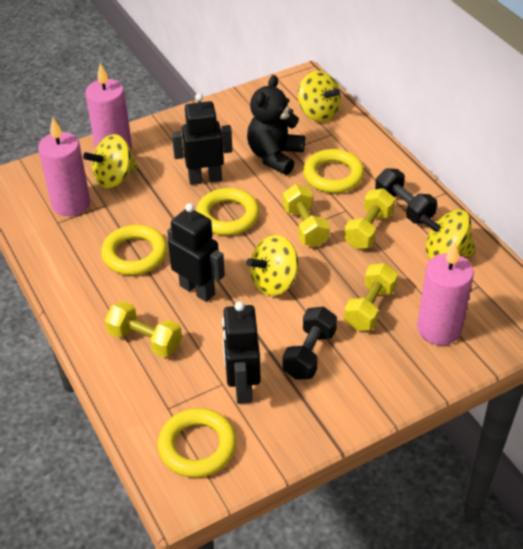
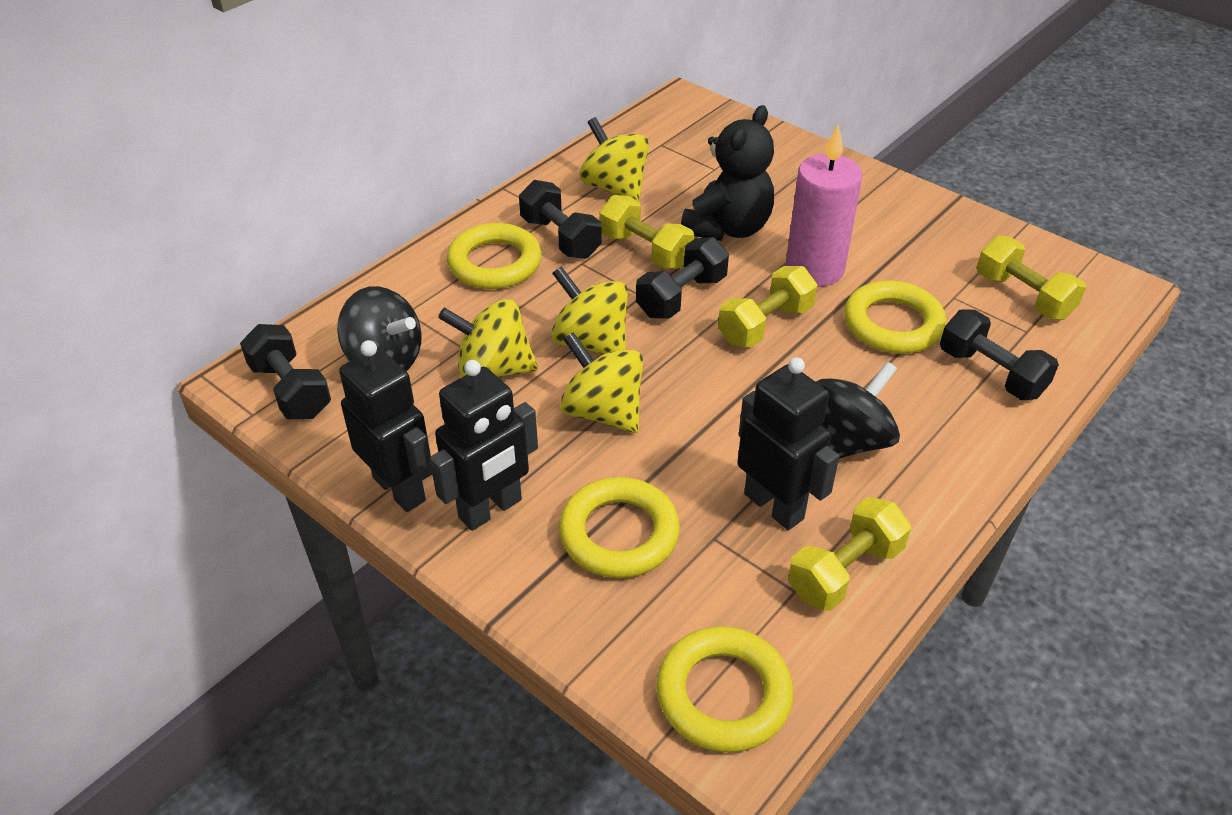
black dumbbell: [282,307,337,380] [375,168,437,223] = 2 -> [240,324,331,419] [519,180,602,259] [636,237,729,318] [940,309,1059,400] = 4
black spinning top: none = 0 -> [337,286,422,371] [816,361,900,459] = 2
pink candle: [38,117,90,216] [85,63,132,151] [417,242,474,345] = 3 -> [786,125,862,287] = 1

